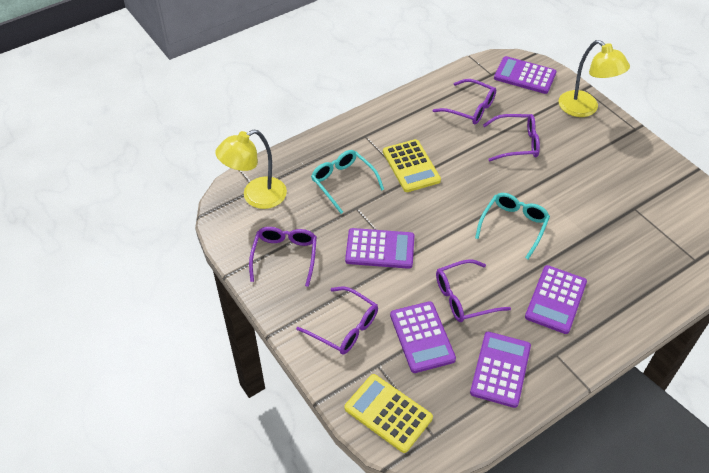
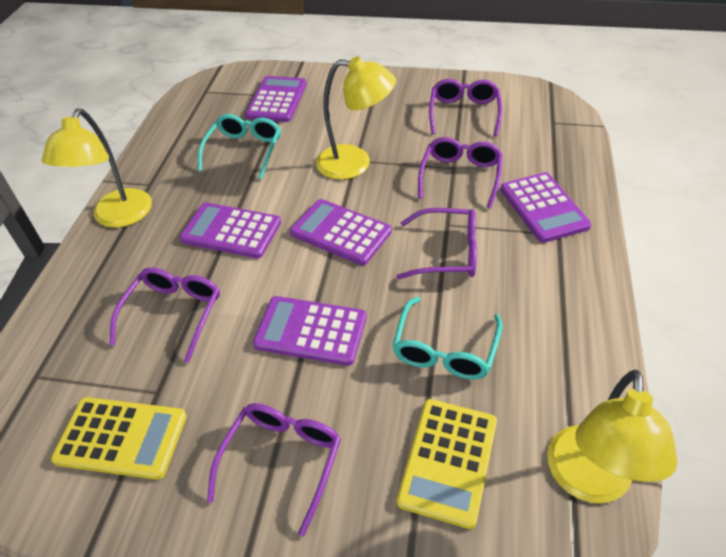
yellow lamp: [215,129,287,209] [558,40,630,117] = 2 -> [42,109,152,228] [316,56,396,180] [547,370,678,503] = 3

